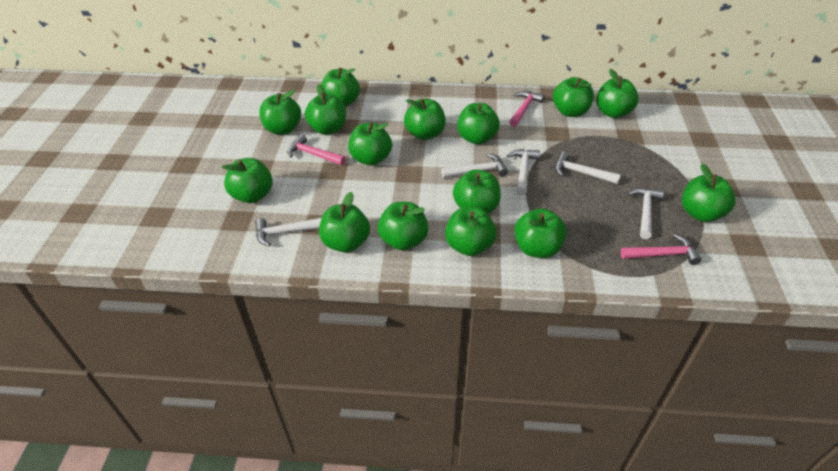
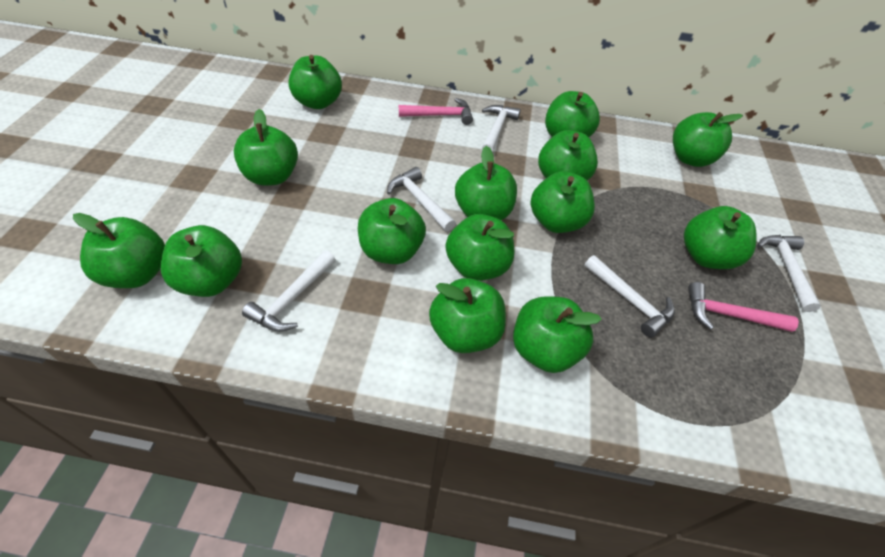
green apple: [221,158,273,203] [259,90,301,135] [305,84,346,135] [319,192,370,253] [321,68,360,107] [348,123,392,166] [378,202,429,251] [404,98,446,140] [445,207,497,256] [453,170,501,213] [457,103,500,145] [514,208,567,258] [553,77,594,117] [596,69,639,118] [682,164,736,222] = 15 -> [73,213,165,288] [161,225,242,297] [234,109,298,186] [288,55,342,109] [358,198,426,264] [429,278,506,353] [446,214,514,281] [455,146,517,220] [513,296,602,373] [530,171,595,233] [538,130,598,181] [545,91,600,137] [673,112,743,167] [684,206,756,269] = 14
pink hammer: [287,134,346,165] [509,91,544,127] [621,234,701,265] = 3 -> [399,98,473,125] [688,282,799,332] = 2

